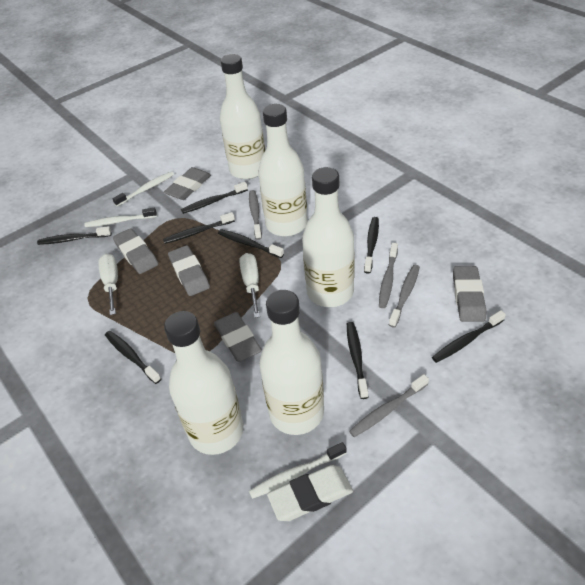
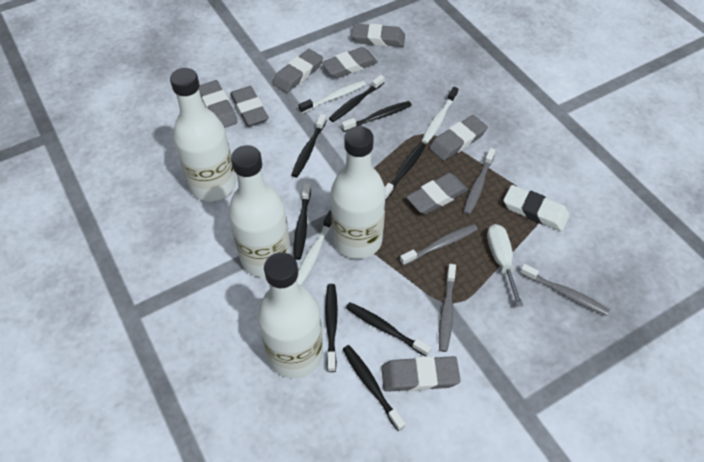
grey eraser: [113,228,158,274] [164,167,211,200] [168,245,210,296] [214,312,262,362] [453,266,486,322] = 5 -> [199,80,238,128] [230,86,269,126] [273,49,323,93] [321,47,378,78] [351,23,405,47] [381,356,461,392] [406,173,468,214] [429,115,488,161] = 8
white bottle: [164,311,244,455] [220,54,265,179] [258,104,308,236] [259,290,324,435] [302,167,355,307] = 5 -> [170,68,236,201] [229,145,291,277] [257,252,323,379] [331,126,386,259] = 4
white screwdriver: [98,254,118,315] [239,253,260,318] = 2 -> [487,224,523,307] = 1

